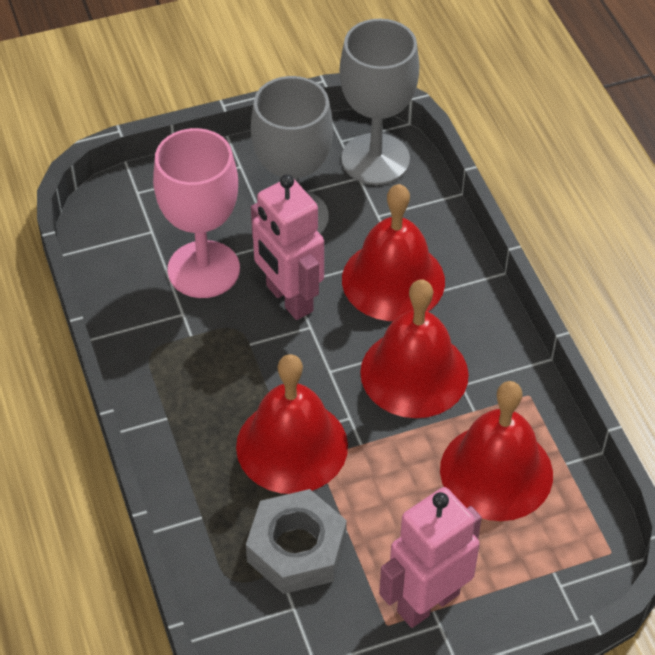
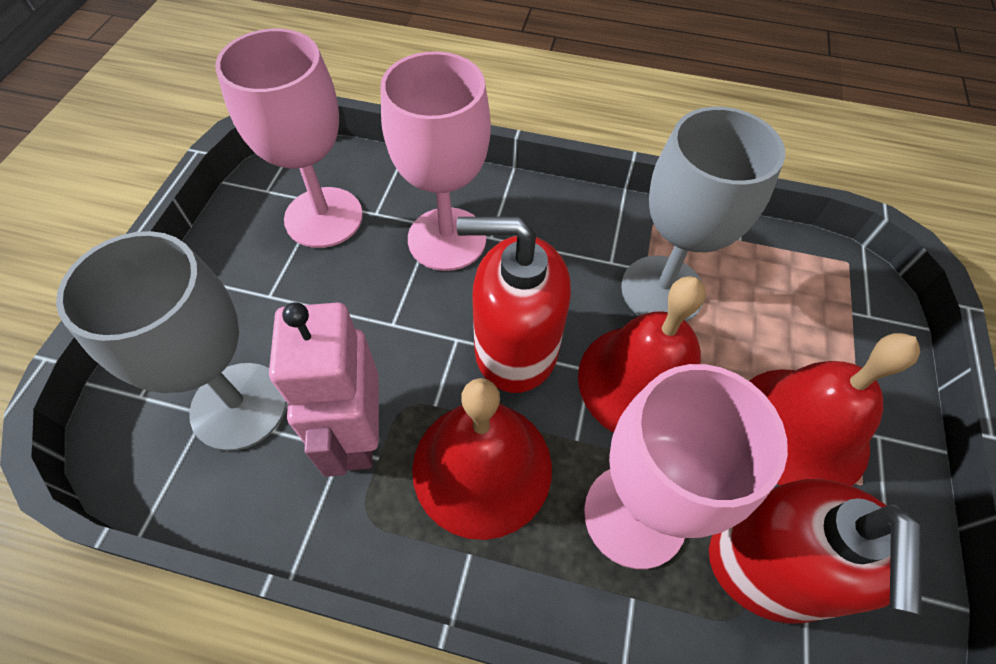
grey nut: [246,489,347,594] = 1 -> none = 0
pink goblet: [153,128,240,298] = 1 -> [215,29,363,248] [381,51,491,271] [584,364,788,569] = 3
pink robot: [251,174,324,320] [379,487,482,628] = 2 -> [269,302,379,477] = 1
red bell: [236,354,348,494] [342,184,445,321] [360,280,469,418] [440,381,553,521] = 4 -> [412,378,552,540] [578,276,706,433] [750,333,920,486] = 3
red soap dispenser: none = 0 -> [456,216,571,393] [709,479,922,624] = 2

